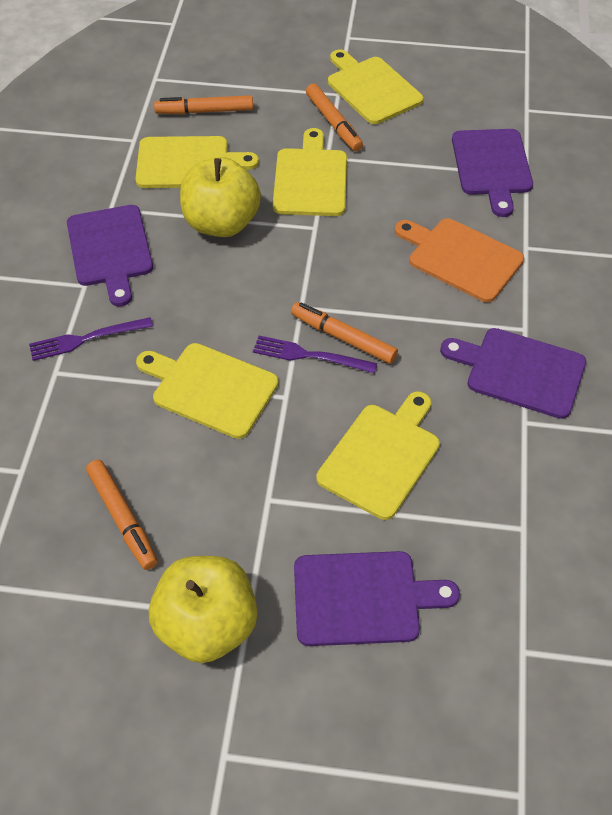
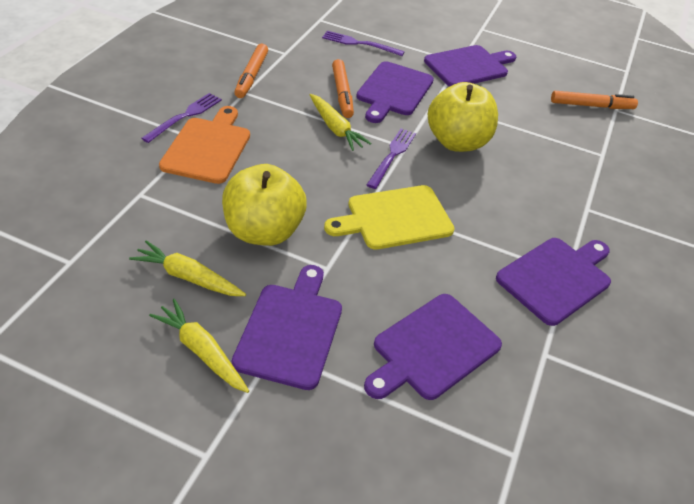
orange marker: [86,460,158,570] [154,95,253,114] [291,302,398,364] [306,84,363,151] = 4 -> [234,44,268,98] [332,59,354,118] [551,91,638,109] = 3
purple cutting board: [67,205,153,306] [294,551,460,646] [440,328,586,419] [452,129,533,217] = 4 -> [232,265,342,390] [356,61,434,123] [364,294,502,400] [424,45,516,87] [496,238,611,326] = 5
purple fork: [29,317,153,361] [253,336,377,374] = 2 -> [141,93,222,143] [322,31,405,56] [366,128,416,189] = 3
yellow carrot: none = 0 -> [129,240,246,296] [149,299,249,393] [309,94,372,151] = 3
yellow cutting board: [136,136,259,188] [136,343,279,439] [273,128,347,216] [316,391,440,520] [328,50,424,124] = 5 -> [324,185,455,250] = 1

